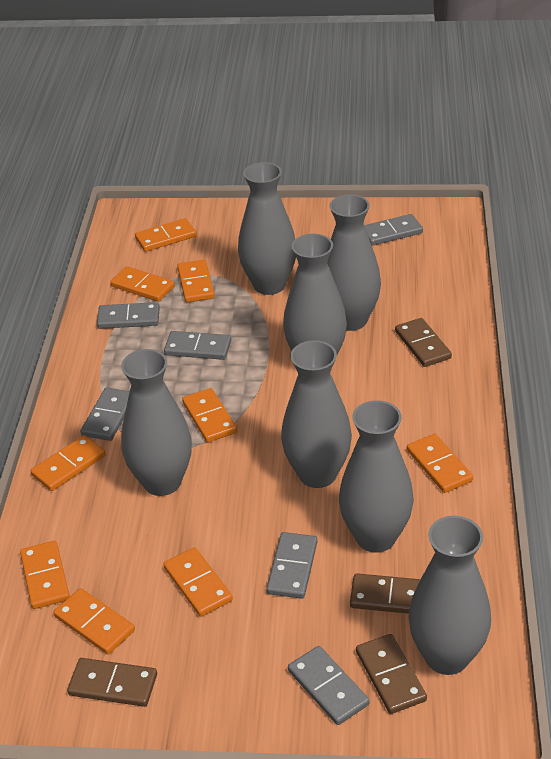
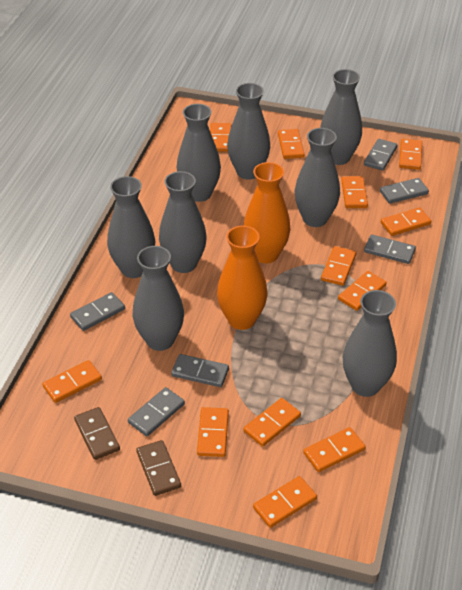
brown domino: [67,658,157,707] [350,573,420,614] [356,634,427,714] [395,318,452,367] = 4 -> [74,407,120,460] [136,440,181,496] = 2
grey vase: [121,349,192,496] [238,162,296,295] [281,340,352,488] [283,234,347,354] [327,194,381,331] [339,400,414,553] [408,516,491,675] = 7 -> [107,176,155,278] [133,246,184,351] [159,171,207,273] [177,104,221,202] [227,83,270,180] [295,128,340,227] [320,69,362,165] [343,290,397,397] = 8
orange domino: [20,541,70,609] [31,435,105,491] [53,588,135,654] [110,266,175,302] [135,218,196,252] [163,547,233,617] [177,260,214,303] [182,388,237,443] [407,434,473,493] = 9 -> [43,360,102,403] [197,407,229,457] [210,123,231,152] [244,398,301,447] [253,476,317,528] [278,129,304,159] [303,427,366,472] [321,246,356,286] [338,271,387,311] [341,176,368,208] [381,207,431,236] [399,139,422,170] = 12
orange vase: none = 0 -> [217,226,268,330] [243,162,291,263] = 2

